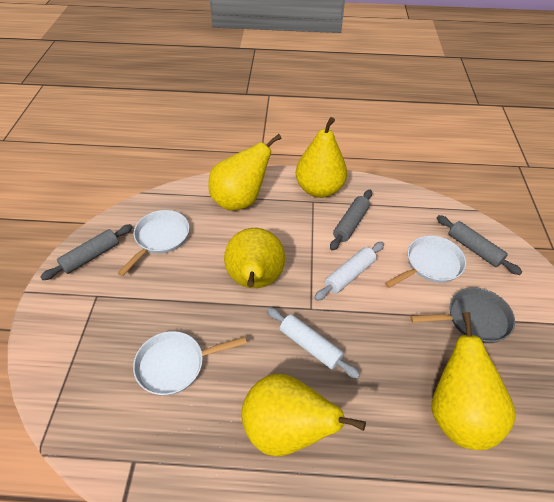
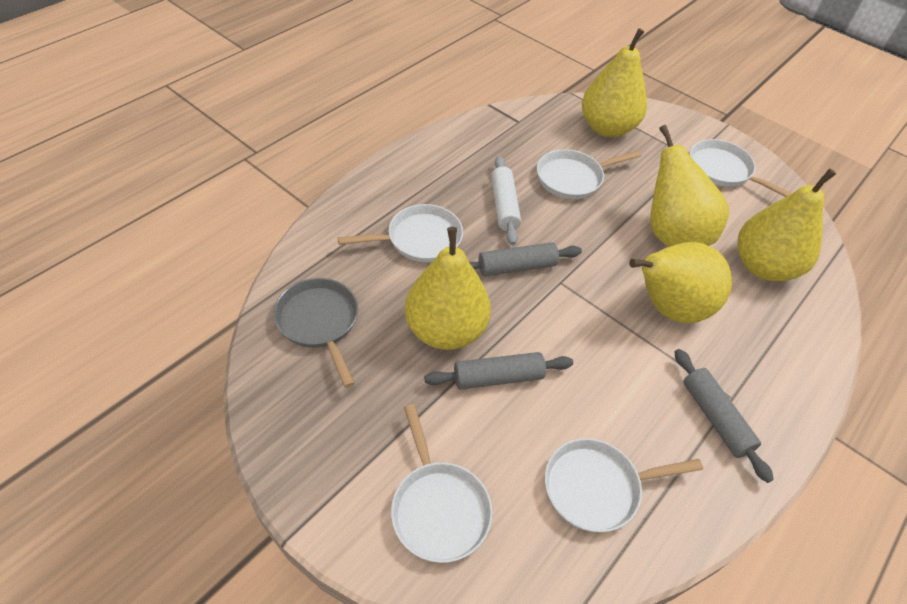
white pan: [118,210,189,276] [133,331,247,396] [385,235,466,288] = 3 -> [338,204,463,262] [391,404,493,563] [537,149,642,199] [545,438,703,532] [690,139,792,197] = 5
white rolling pin: [267,307,360,379] [314,242,384,301] = 2 -> [491,156,521,245] = 1

